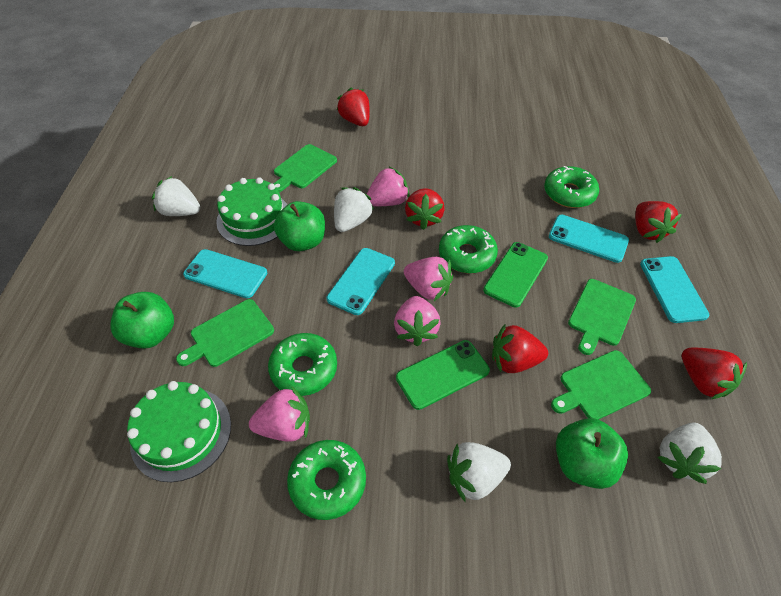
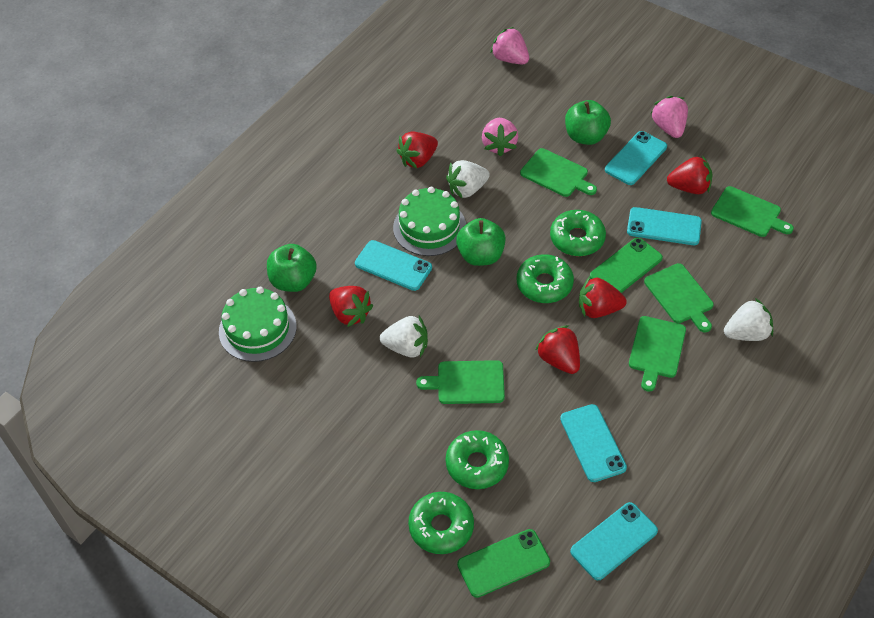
green cutting board: [176,299,274,367] [274,144,337,192] [551,350,651,420] [568,279,636,355] = 4 -> [416,360,505,404] [520,148,597,197] [629,316,686,392] [644,263,714,333] [711,186,794,237] = 5
pink strawberry: [249,387,310,442] [366,166,410,206] [394,296,441,346] [404,257,453,301] = 4 -> [482,118,518,157] [490,27,529,64] [650,96,688,138] = 3
turquoise phone: [183,249,267,298] [326,248,395,315] [549,215,629,263] [640,256,709,323] = 4 -> [355,240,432,291] [560,404,627,482] [570,502,658,580] [605,131,667,185] [627,207,702,245] = 5
white strawberry: [152,176,200,216] [334,187,374,232] [447,442,511,503] [657,423,722,484] = 4 -> [380,316,428,358] [446,160,490,199] [724,298,773,341] = 3

